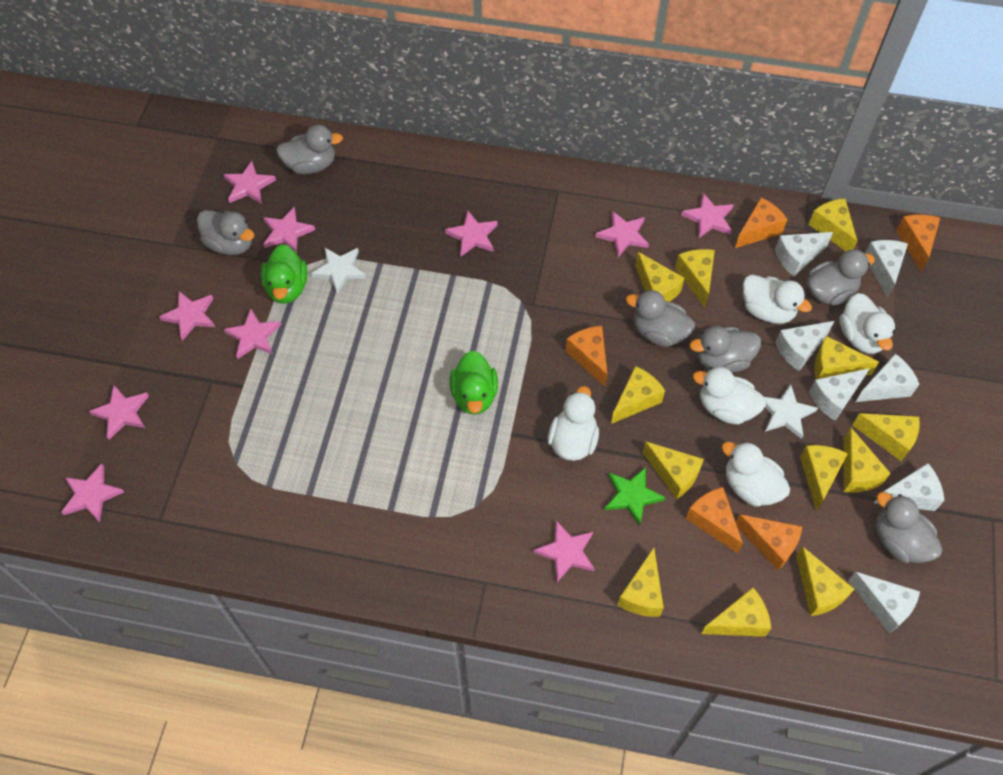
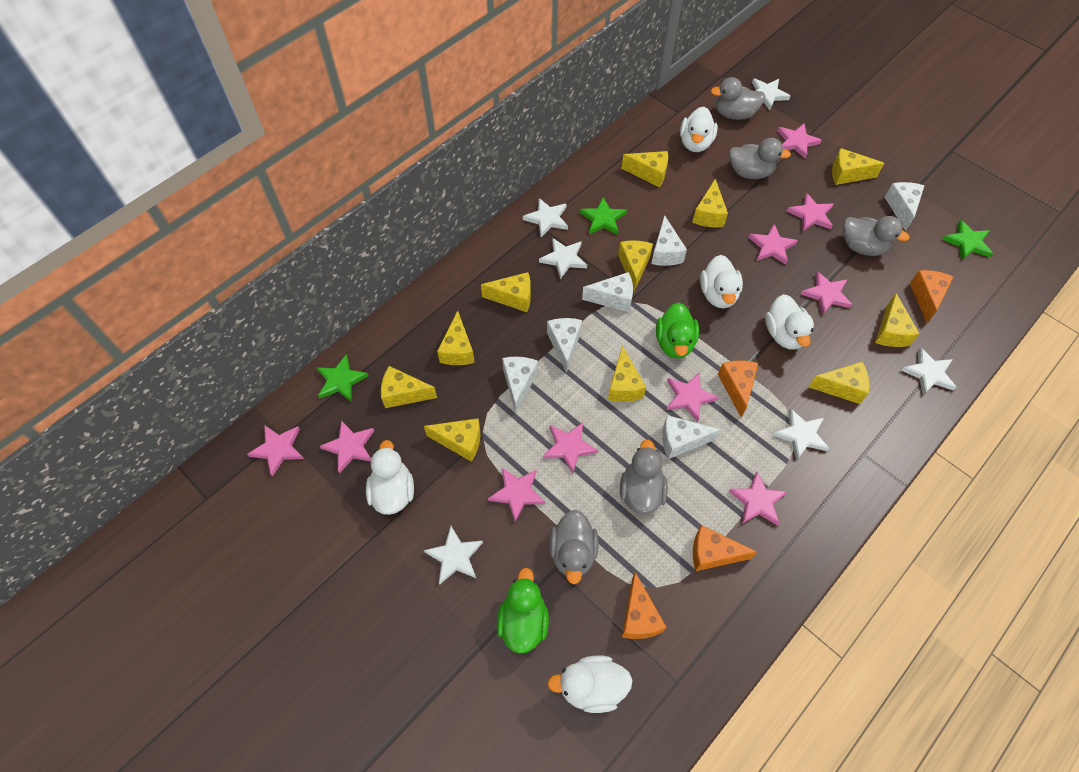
green star: [605,467,666,526] = 1 -> [316,354,369,402] [580,197,627,235] [942,220,993,260] = 3
grey duck: [197,210,255,255] [276,125,343,174] [626,290,695,347] [690,326,761,373] [807,249,875,305] [876,492,942,563] = 6 -> [549,510,599,584] [620,440,668,514] [710,77,765,120] [729,138,791,179] [843,216,910,256] = 5
orange cheese: [566,326,608,387] [685,487,743,553] [735,198,788,248] [736,514,802,570] [896,214,940,271] = 5 -> [622,572,666,639] [693,525,757,571] [718,361,758,418] [910,270,953,323] = 4
white cheese: [775,232,833,276] [775,321,834,371] [809,368,870,421] [848,572,920,634] [856,354,919,402] [865,240,908,298] [874,463,945,511] = 7 -> [502,357,538,413] [547,318,582,373] [582,272,633,312] [651,215,687,266] [662,415,721,459] [885,182,925,231] = 6
white star: [311,248,366,294] [764,384,818,439] = 2 -> [424,526,483,585] [523,198,568,237] [539,238,587,280] [752,78,790,110] [773,408,830,461] [901,347,957,395] = 6
yellow cheese: [611,366,665,424] [618,548,664,617] [635,252,684,302] [642,441,704,499] [675,249,715,307] [701,587,771,637] [796,546,854,616] [800,445,848,511] [809,198,857,251] [814,336,879,379] [843,427,891,493] [852,413,920,461] = 12 -> [381,366,437,408] [424,418,480,462] [437,311,475,365] [481,272,531,312] [608,345,646,402] [618,240,653,291] [621,151,668,187] [692,179,728,228] [808,362,869,404] [832,148,884,185] [875,293,920,347] = 11

